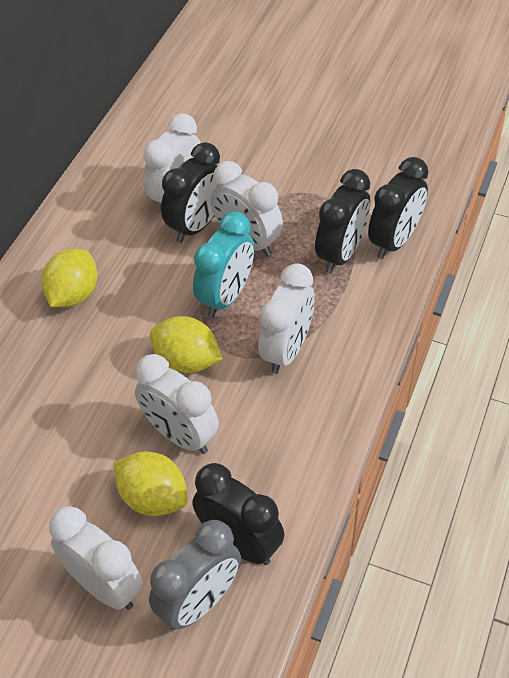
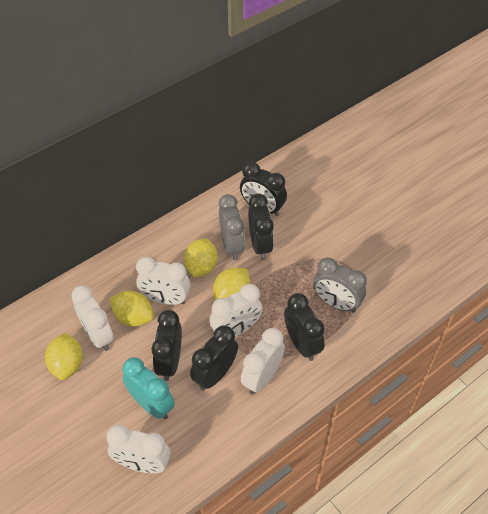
black clock: [161,142,220,243] [192,463,284,565] [315,169,370,273] [368,157,429,259] = 4 -> [151,310,182,381] [190,325,238,391] [240,162,287,216] [248,194,274,260] [284,293,325,361] = 5
grey clock: [149,520,241,630] = 1 -> [219,194,245,260] [313,258,367,313] = 2
yellow lemon: [41,249,97,307] [114,452,188,516] [150,316,222,373] = 3 -> [45,333,83,380] [110,291,154,327] [184,238,218,277] [213,267,250,300] = 4

